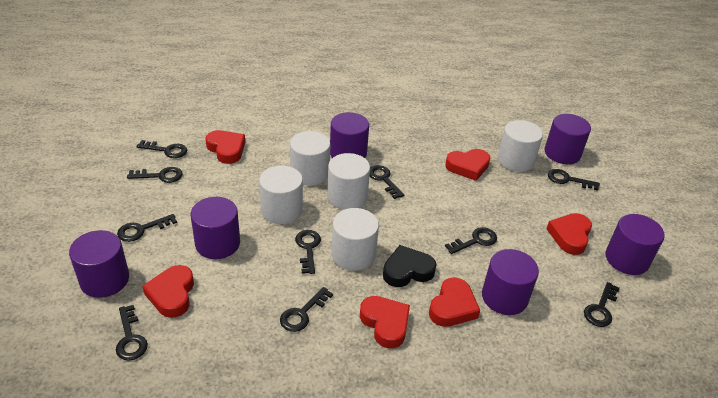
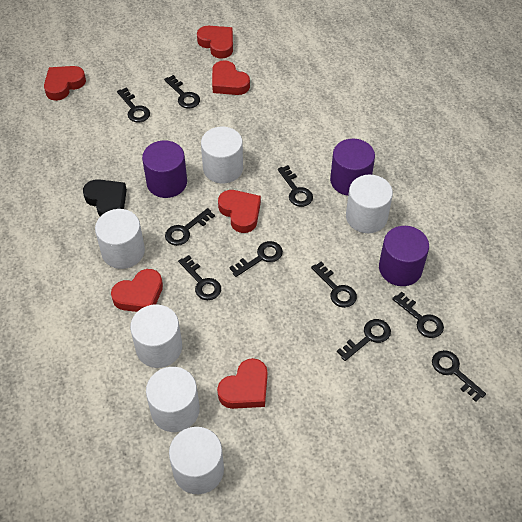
purple cylinder: [69,230,129,298] [190,197,240,259] [330,112,369,158] [482,249,539,315] [545,114,591,164] [606,214,665,275] = 6 -> [142,140,187,198] [330,139,375,196] [379,226,429,286] = 3
white cylinder: [259,166,303,224] [290,131,331,186] [327,153,370,210] [332,208,379,271] [498,120,543,172] = 5 -> [95,209,145,269] [130,304,182,368] [146,367,200,432] [169,427,224,494] [201,127,243,184] [346,175,393,233] = 6

